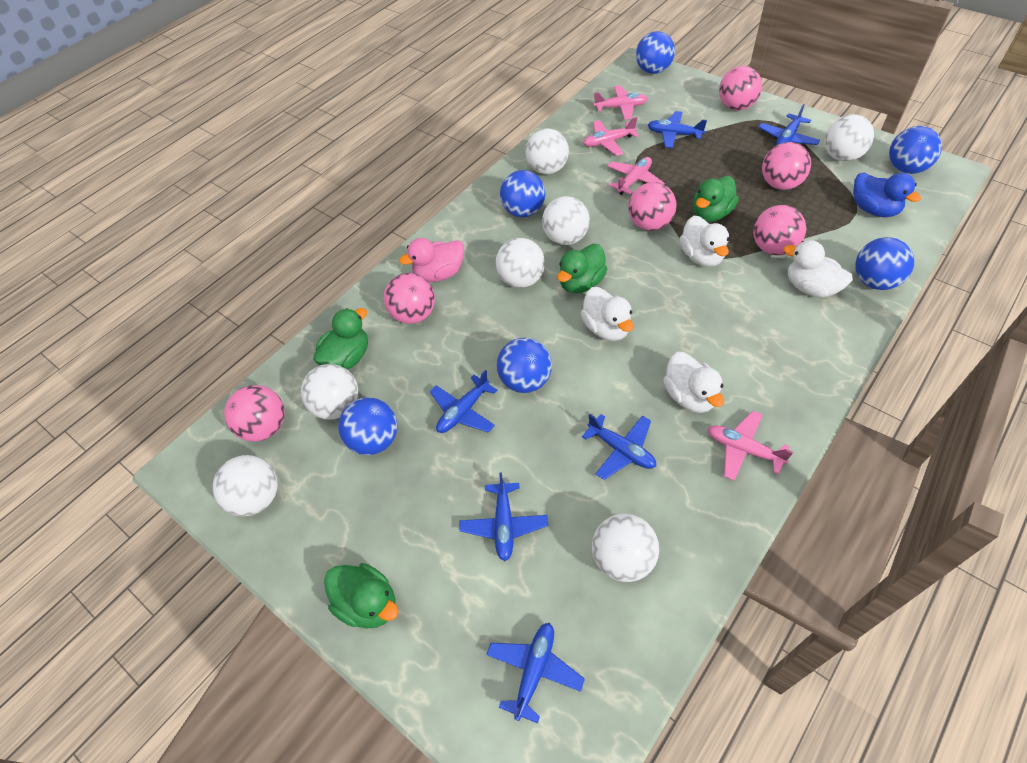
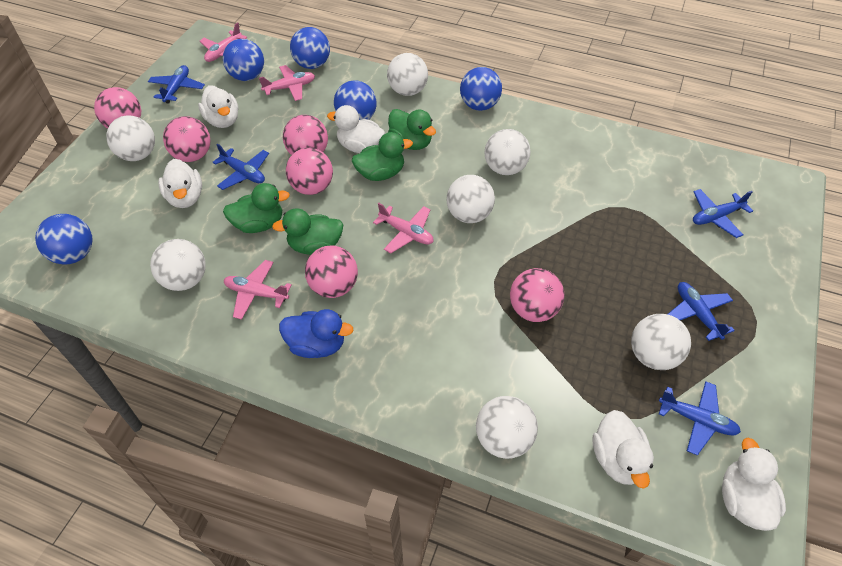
blue ball: [338,397,397,455] [496,338,552,393] [500,170,545,217] [636,31,675,74] [855,237,914,290] [889,126,942,174] = 6 -> [35,214,93,265] [223,39,264,81] [290,27,330,69] [334,80,377,120] [460,67,502,111] = 5
blue plane: [430,370,498,433] [460,472,548,561] [486,623,585,723] [582,414,656,480] [648,111,707,148] [758,104,820,145] = 6 -> [148,65,205,104] [213,144,269,190] [659,382,741,455] [668,282,735,341] [693,189,753,238] = 5
pink duck: [399,238,464,282] = 1 -> none = 0
white duck: [581,287,634,341] [663,352,724,413] [680,216,729,267] [784,240,853,298] = 4 -> [158,159,202,208] [198,85,239,128] [327,105,385,153] [593,410,654,489] [722,438,786,531] = 5

